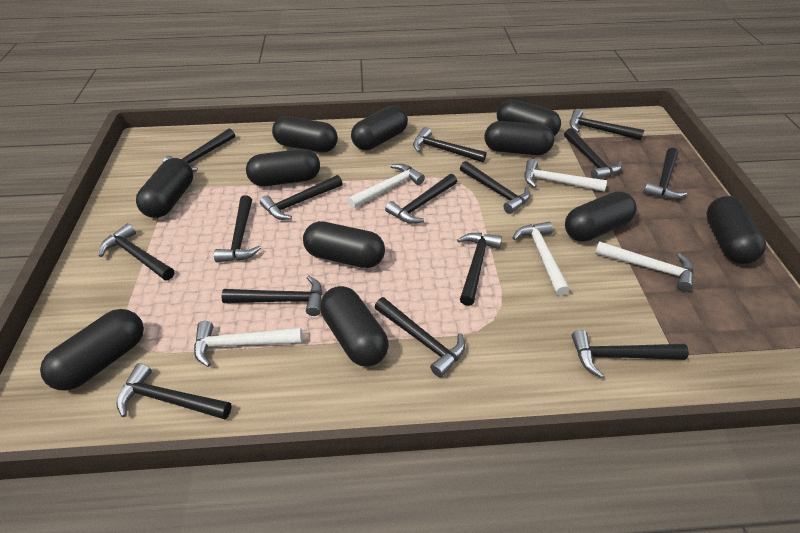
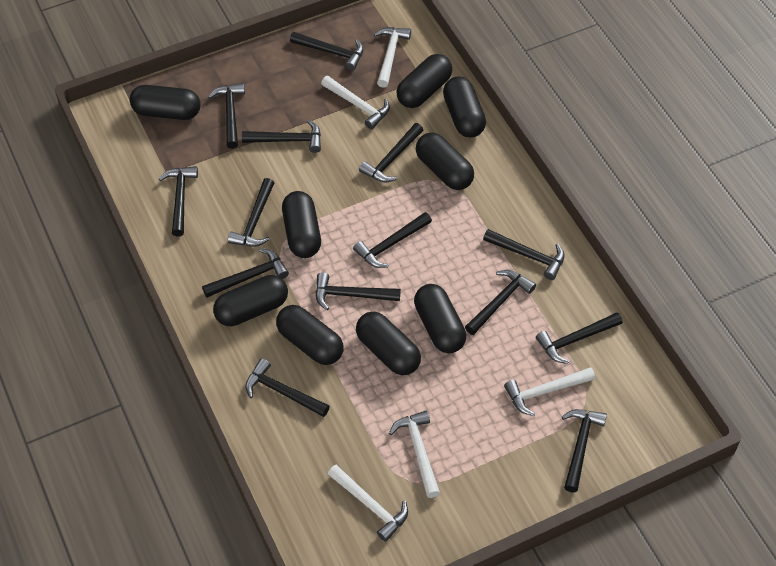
black capsule: [40,309,144,391] [136,158,193,218] [246,149,320,186] [272,116,338,153] [303,221,385,268] [320,286,389,367] [351,105,408,150] [484,121,554,155] [497,99,561,136] [565,191,637,242] [706,196,766,264] = 11 -> [130,85,201,120] [213,275,288,326] [276,305,344,365] [282,191,321,258] [356,312,421,375] [396,54,452,108] [414,284,466,353] [416,132,474,190] [443,77,486,138] = 9
black hammer: [99,223,174,281] [116,363,232,419] [163,128,235,172] [214,195,261,262] [222,275,322,316] [260,175,343,220] [374,297,465,377] [385,174,457,224] [413,127,486,162] [457,233,502,306] [460,161,531,214] [564,128,622,179] [570,109,644,140] [572,330,689,378] [643,148,687,199] = 15 -> [159,166,198,236] [202,248,289,297] [208,83,245,149] [228,178,274,247] [242,120,321,153] [245,358,330,417] [290,32,363,71] [315,272,400,310] [353,212,432,268] [359,123,423,182] [465,270,536,335] [483,229,564,280] [536,312,623,364] [562,409,607,493] = 14

